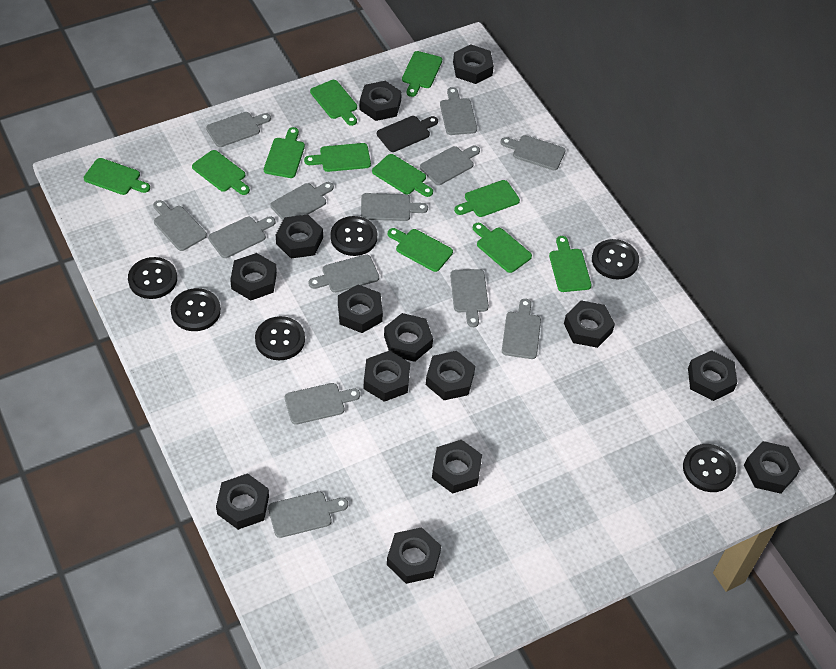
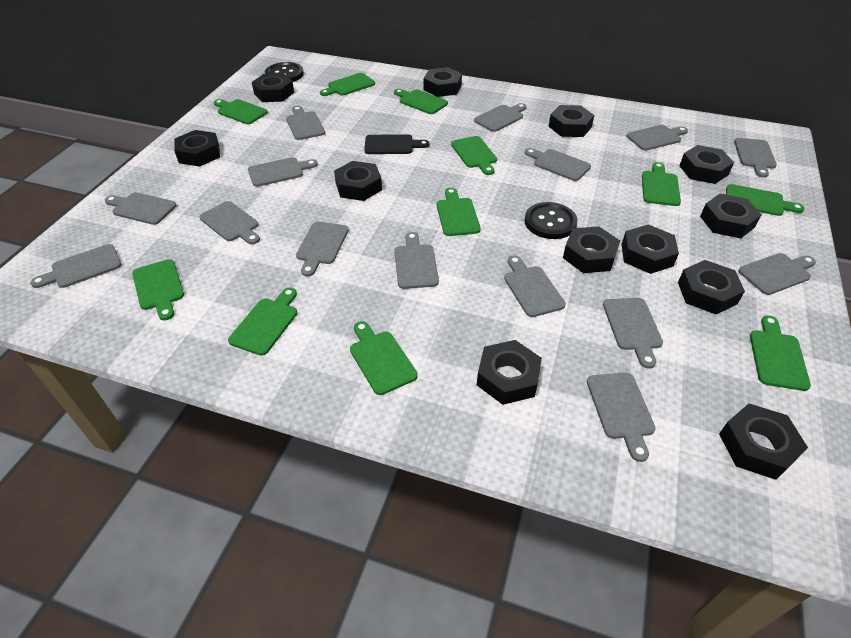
black button: [128,257,177,299] [171,288,221,331] [255,316,305,360] [330,216,377,256] [592,239,639,280] [683,444,736,492] = 6 -> [265,62,304,82] [524,202,578,239] = 2
black nut: [216,473,269,530] [230,253,277,300] [276,214,323,259] [338,284,383,333] [359,81,402,121] [364,350,410,402] [384,313,433,362] [387,527,441,584] [426,351,475,400] [432,440,482,494] [453,44,494,84] [564,300,615,348] [688,350,737,401] [744,441,800,494] = 14 -> [174,130,220,167] [252,73,294,102] [334,161,382,201] [424,67,462,97] [477,340,542,405] [548,105,594,137] [563,226,620,273] [621,224,679,274] [678,260,745,314] [679,145,734,184] [700,194,762,238] [719,404,808,480] = 12
grey cutting board: [153,200,207,251] [206,112,271,147] [208,217,275,258] [268,492,348,538] [270,182,334,220] [285,383,360,425] [309,254,379,293] [361,193,428,221] [420,146,480,185] [440,87,477,135] [450,269,489,327] [500,135,566,170] [502,299,541,359] = 13 -> [30,244,121,288] [105,192,177,225] [200,201,260,245] [248,157,318,187] [286,106,325,140] [296,221,349,277] [394,232,439,289] [474,103,526,132] [504,256,566,317] [525,148,591,181] [587,372,656,462] [603,298,663,369] [627,125,688,151] [734,138,777,178] [738,253,816,295] = 15

